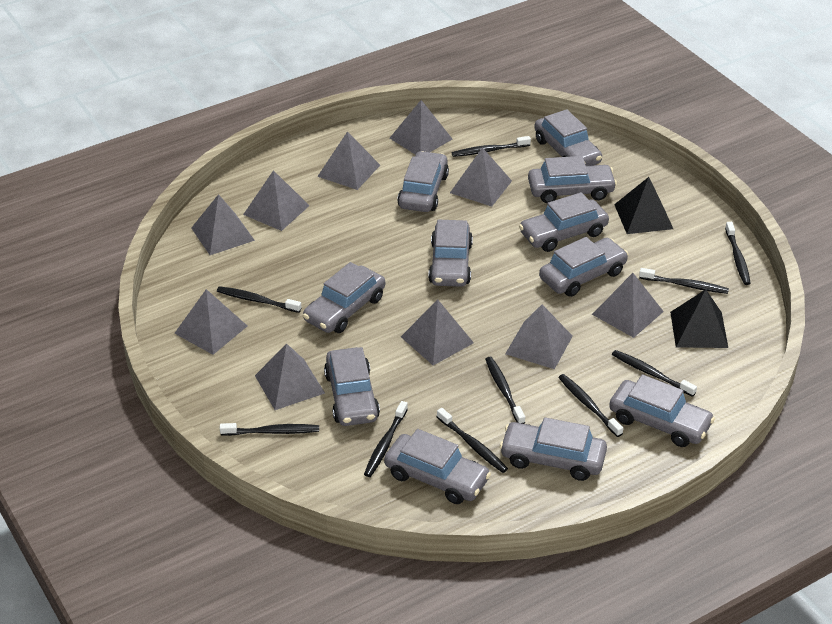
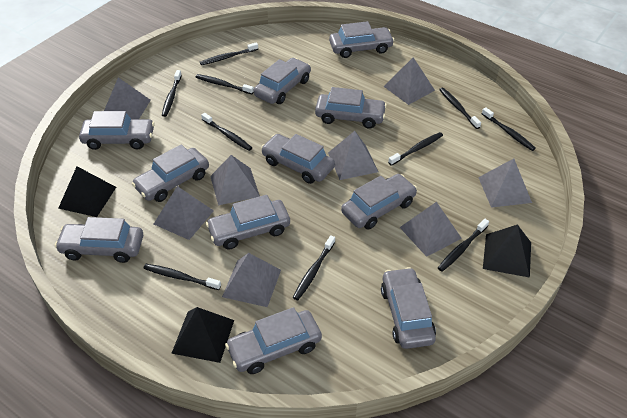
black pyramid: [614,177,673,234] [670,289,728,348] = 2 -> [58,166,116,217] [171,307,234,363] [483,224,531,278] = 3
grey pyramid: [174,289,247,355] [191,194,255,255] [243,170,310,231] [255,344,325,410] [317,131,380,190] [390,100,452,155] [401,299,474,365] [450,147,512,207] [505,305,573,369] [592,273,664,338] = 10 -> [104,77,151,119] [154,186,214,240] [210,155,260,205] [222,253,281,307] [328,131,378,180] [384,57,435,105] [400,202,462,257] [478,159,532,208] = 8

